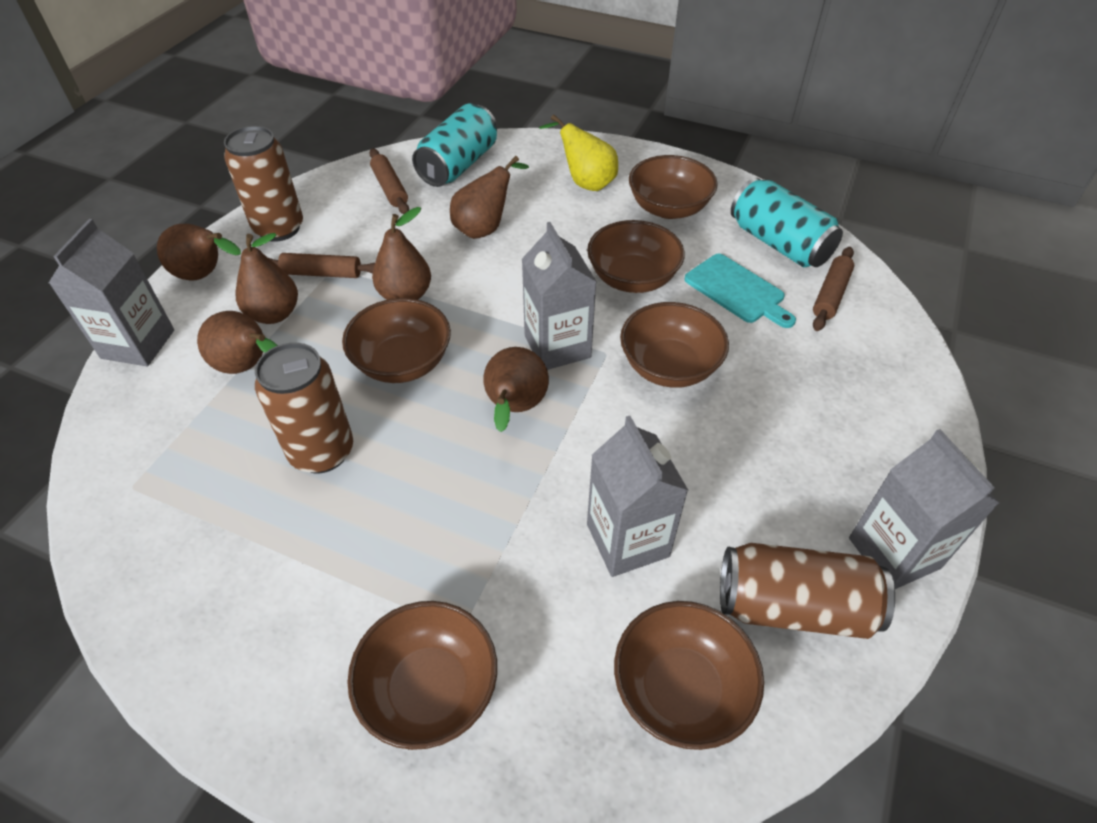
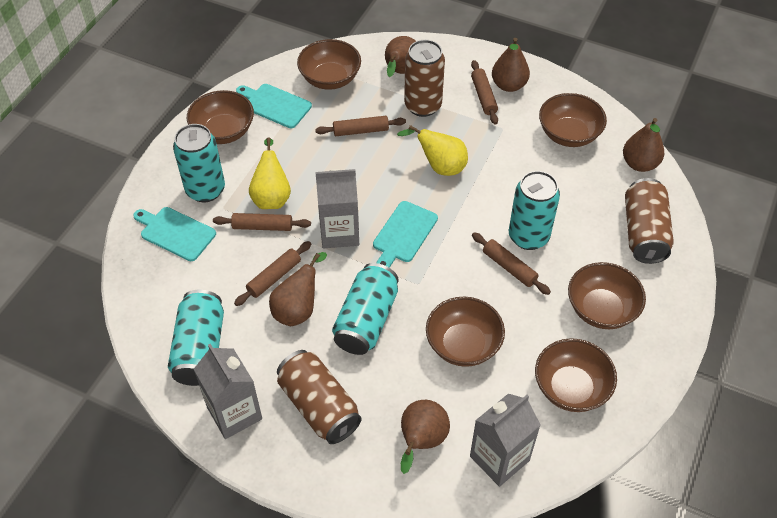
brown pear: [157,224,241,280] [197,311,278,374] [236,233,298,324] [372,207,431,300] [450,156,529,239] [483,347,549,432] = 6 -> [269,252,327,326] [385,36,416,77] [401,400,450,474] [492,38,530,92] [623,118,664,172] = 5
brown rolling pin: [269,253,375,278] [369,148,409,214] [813,247,854,331] = 3 -> [213,213,311,231] [234,241,311,306] [315,116,406,136] [471,60,498,125] [472,232,551,295] = 5
grey carton: [49,219,174,366] [522,222,597,370] [587,416,689,577] [849,429,999,589] = 4 -> [194,344,262,439] [315,169,359,248] [470,394,541,487] = 3
turquoise can: [412,104,497,187] [731,178,843,267] = 2 -> [168,290,224,386] [173,124,225,202] [332,263,399,355] [509,171,560,250] = 4
turquoise cutting board: [684,254,796,328] = 1 -> [133,207,216,261] [236,84,312,128] [373,201,438,268] = 3
yellow pear: [539,114,618,191] = 1 -> [249,138,291,209] [397,125,468,176] = 2

